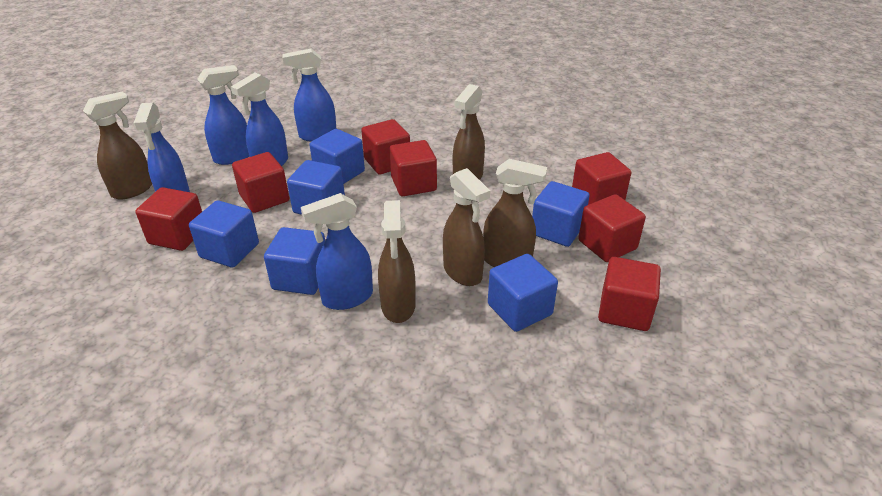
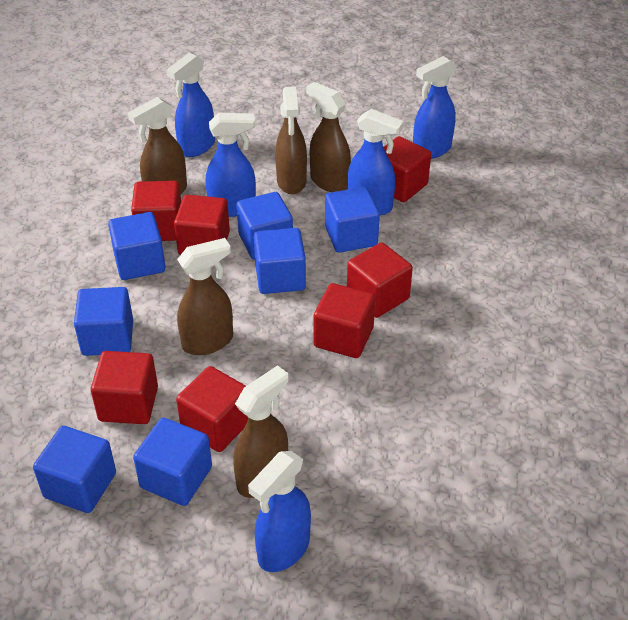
blue cube: [189,200,259,268] [264,227,325,295] [287,160,345,215] [310,129,365,184] [488,254,558,332] [532,181,590,247] = 6 -> [33,426,116,513] [74,287,133,356] [108,212,166,280] [133,418,212,506] [236,192,293,260] [254,228,306,294] [325,187,380,253] = 7

